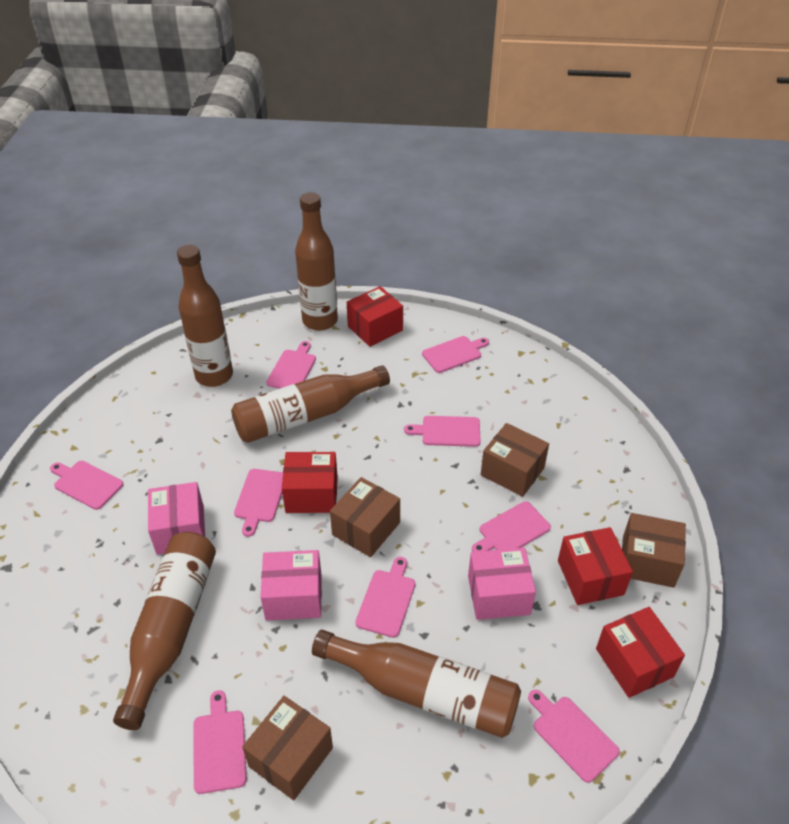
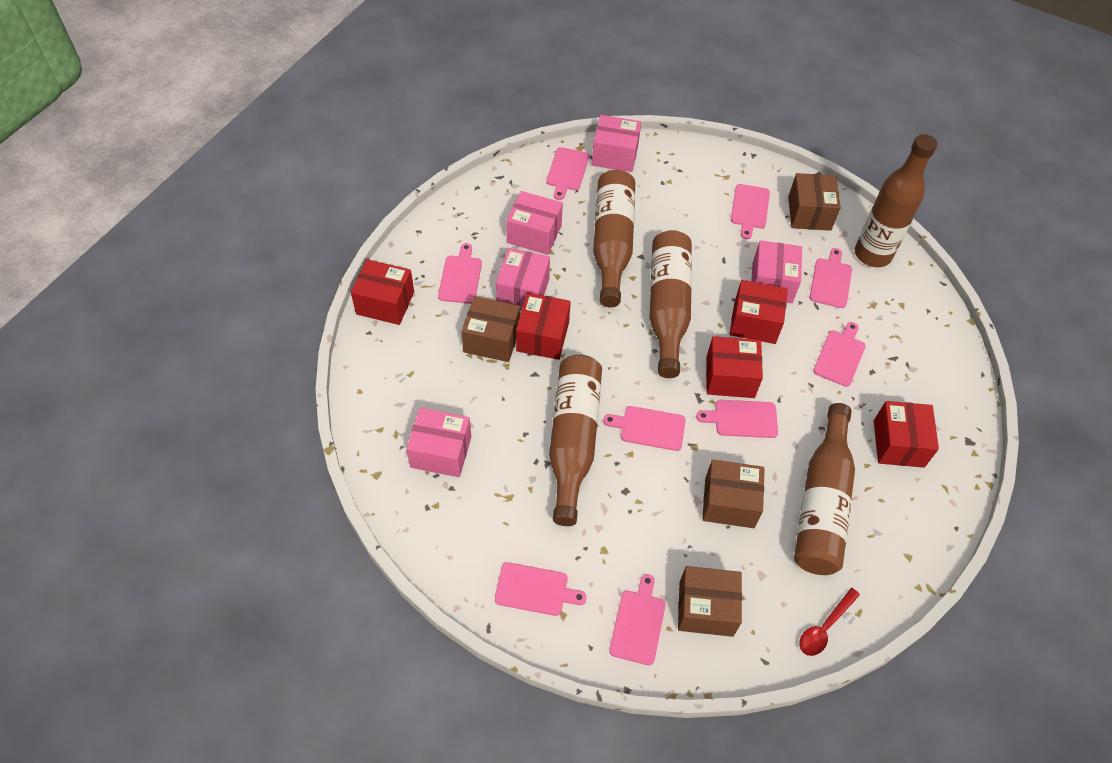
pink box: [148,482,205,555] [261,550,322,621] [468,548,536,620] = 3 -> [406,408,471,477] [496,248,550,310] [506,191,563,255] [592,115,641,172] [751,240,802,303] = 5
red box: [282,452,338,513] [347,286,403,347] [558,527,633,605] [596,607,685,698] = 4 -> [351,259,414,325] [516,293,571,360] [706,336,763,398] [730,280,788,344] [874,401,939,468] = 5
red spoon: none = 0 -> [800,588,860,656] = 1

